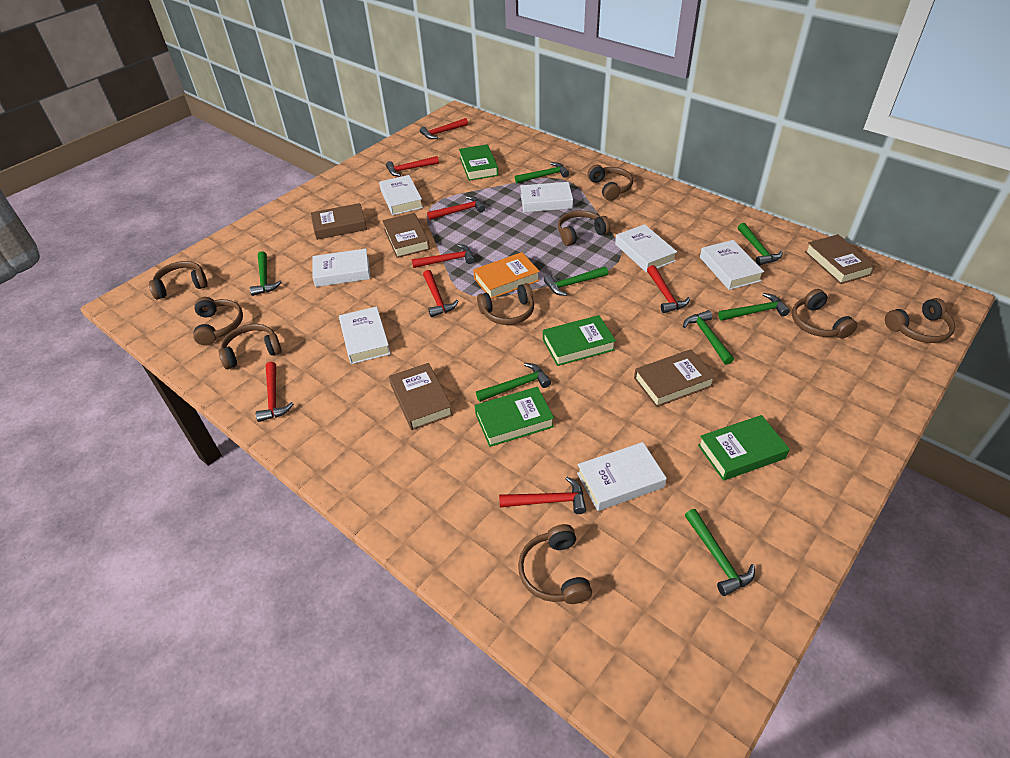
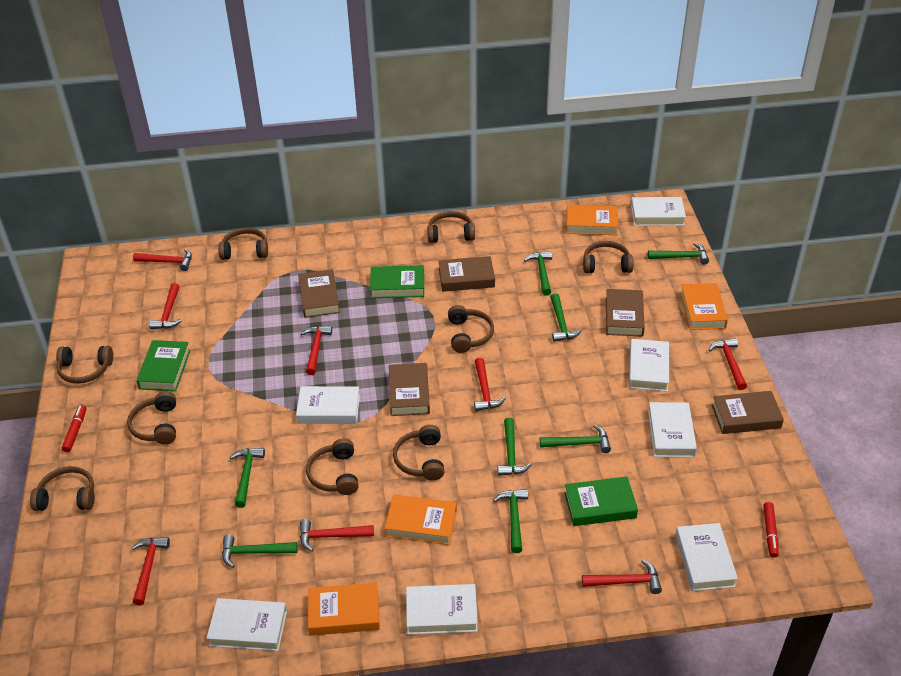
green book: [459,144,498,181] [475,387,554,447] [543,315,616,366] [698,415,790,481] = 4 -> [136,340,191,391] [370,265,424,298] [564,477,638,526] = 3
orange book: [473,252,540,299] = 1 -> [308,582,380,636] [385,494,457,545] [566,205,619,235] [680,283,728,330] = 4
red marker: none = 0 -> [62,405,86,452] [763,502,779,558] = 2

